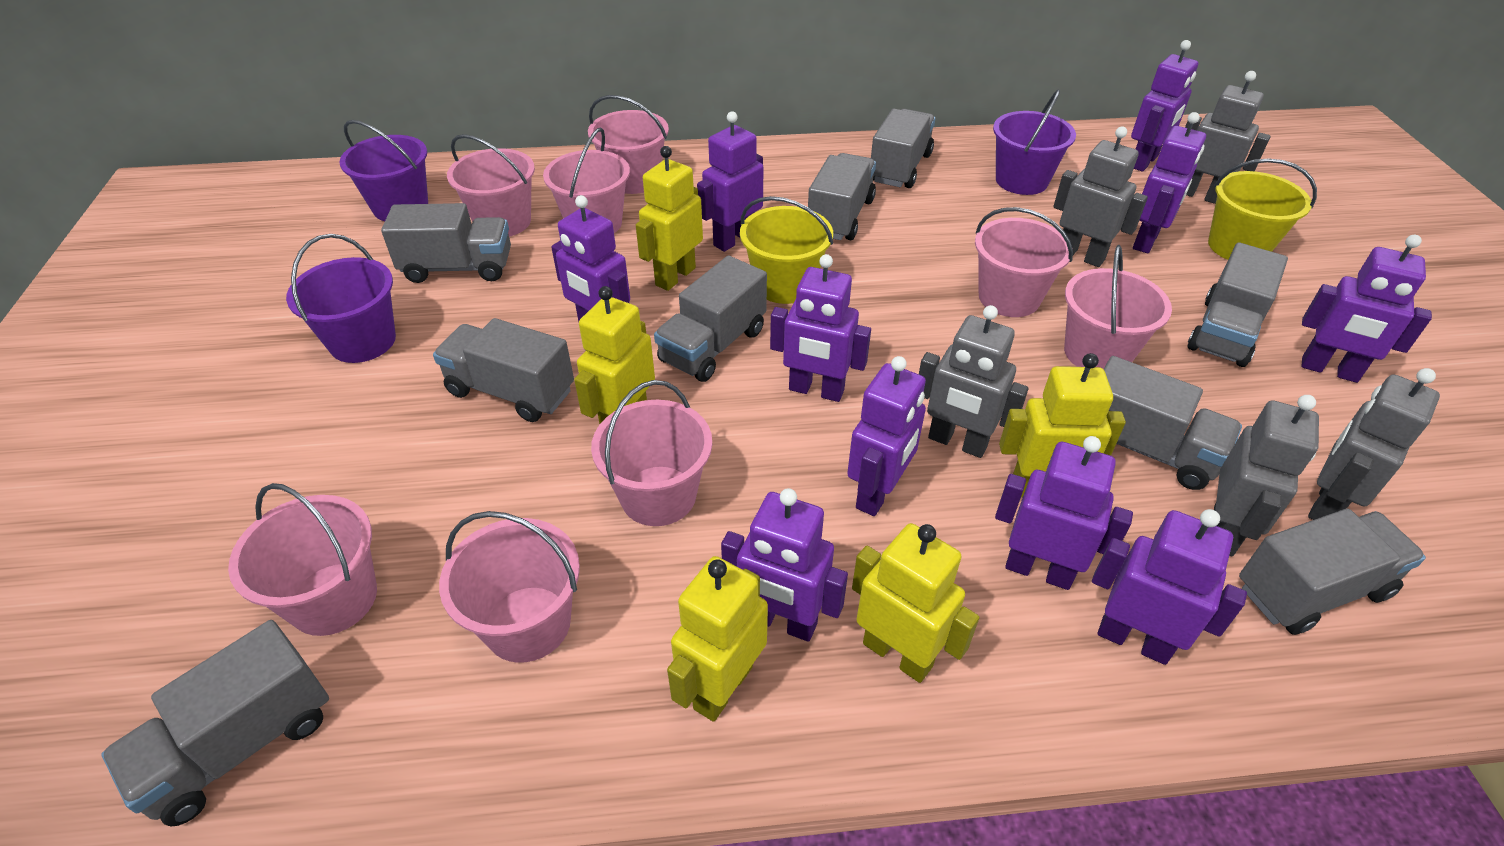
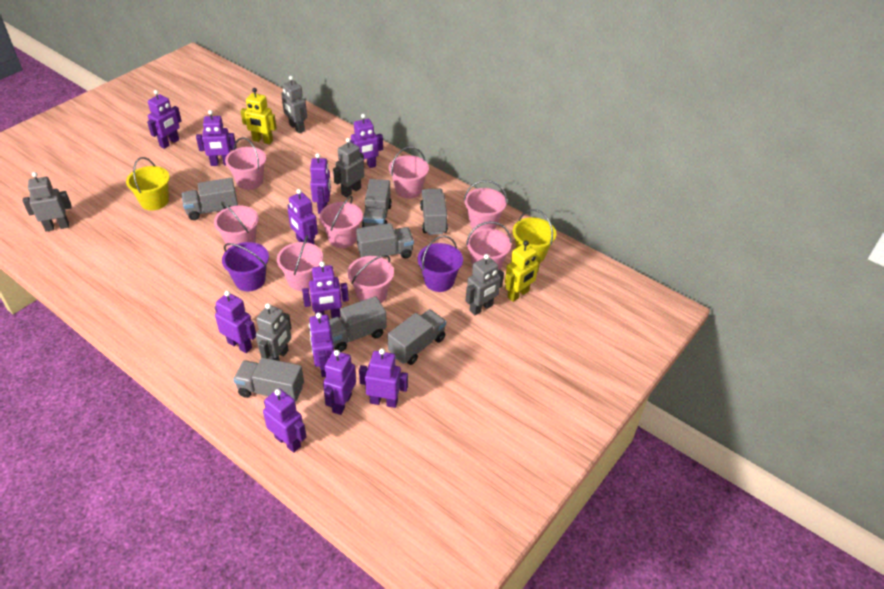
grey truck: [101,620,329,827] [381,203,511,283] [433,318,574,422] [654,256,767,382] [808,153,876,240] [871,109,935,188] [1104,356,1242,490] [1188,242,1288,367] [1239,508,1426,635] = 9 -> [182,178,238,220] [233,358,304,401] [329,296,387,352] [356,223,414,258] [362,179,392,227] [388,309,446,365] [420,188,448,235] = 7
purple bucket: [286,234,396,363] [339,120,428,221] [993,90,1076,195] = 3 -> [222,242,269,291] [418,235,463,292] = 2
purple robot: [551,195,630,322] [697,111,763,252] [721,488,848,642] [770,254,871,402] [847,356,926,516] [995,436,1133,590] [1092,509,1247,665] [1131,40,1198,172] [1133,112,1206,253] [1301,235,1432,383] = 10 -> [147,90,182,149] [196,110,236,166] [215,291,256,353] [263,388,307,453] [287,189,318,245] [302,261,349,318] [309,312,334,377] [310,153,331,214] [323,350,356,415] [350,114,383,168] [359,348,408,408] = 11
yellow robot: [574,286,655,424] [636,146,703,291] [667,556,768,722] [852,523,980,683] [999,353,1126,497] = 5 -> [240,88,277,144] [505,240,541,302] = 2

